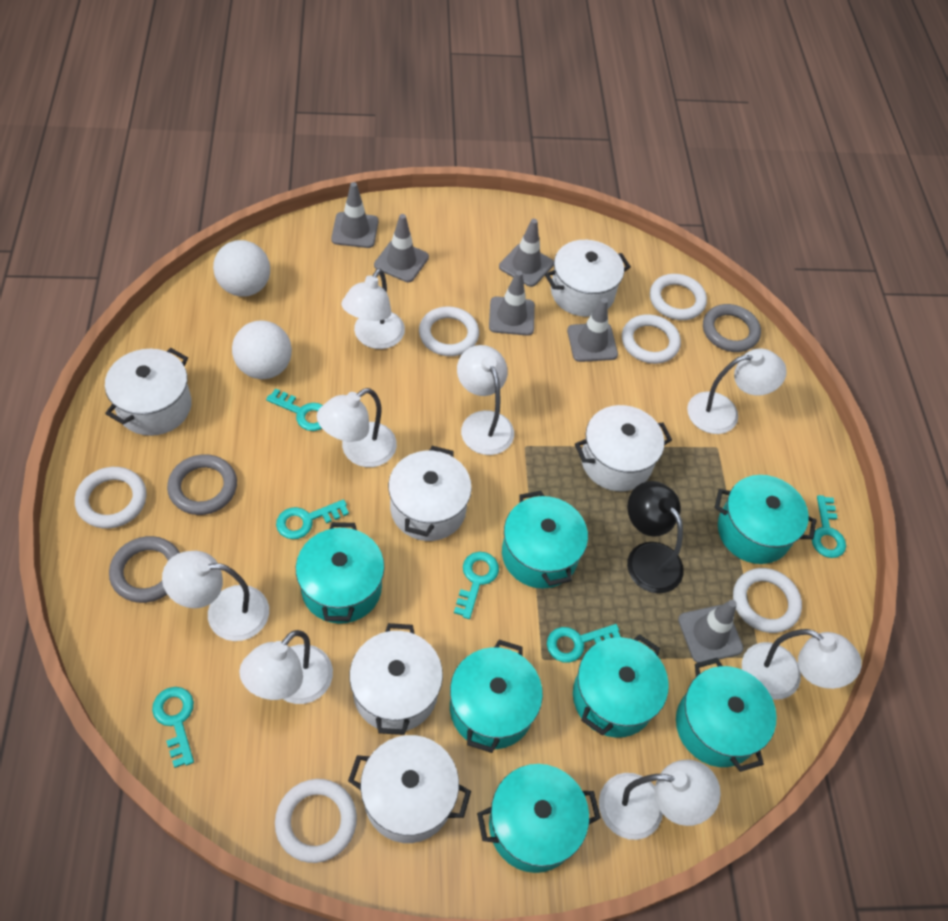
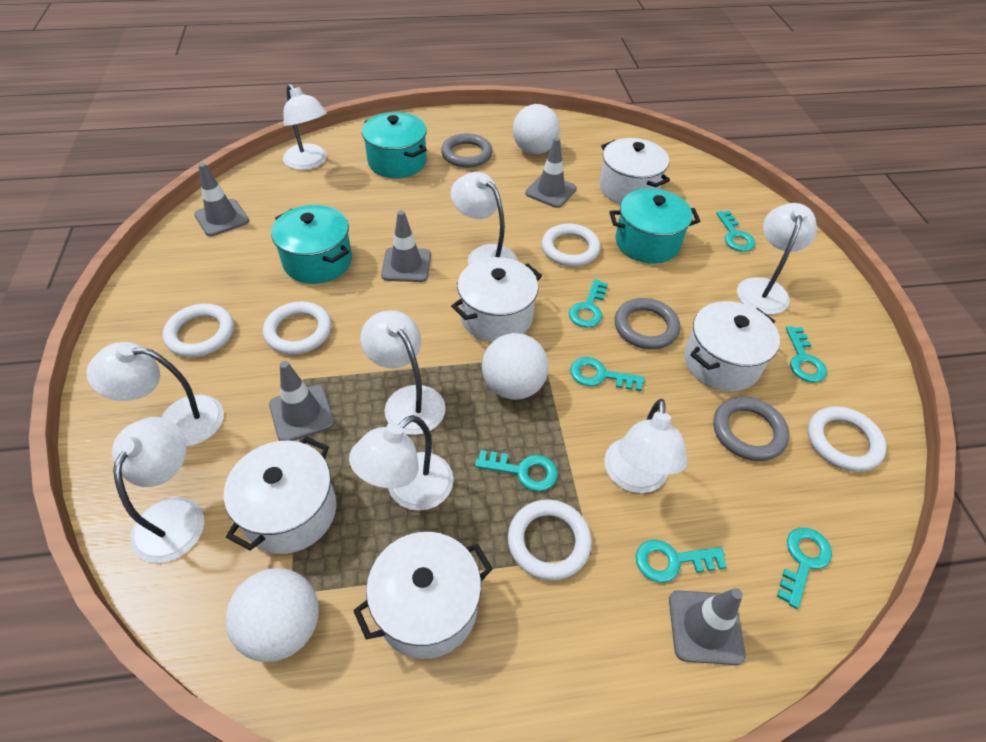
black lamp: [627,481,684,593] = 1 -> none = 0
grey traffic cone: [331,182,378,248] [374,214,429,282] [489,271,535,336] [499,219,554,287] [567,298,618,362] [678,600,743,663] = 6 -> [194,163,249,236] [269,361,335,441] [381,210,431,282] [525,138,577,208] [669,588,746,665] = 5
turquoise key: [152,687,194,768] [266,388,323,431] [276,499,349,539] [454,552,499,619] [547,624,620,663] [812,495,846,558] = 6 -> [475,450,558,491] [569,279,608,328] [570,357,645,391] [636,540,727,583] [716,211,756,252] [777,528,832,609] [786,326,827,382] = 7
turquoise pot: [296,522,384,624] [450,640,543,753] [477,764,601,873] [502,491,588,589] [573,634,669,738] [676,658,777,772] [714,475,816,564] = 7 -> [271,205,352,284] [362,112,427,178] [609,188,700,264] = 3
white ball: [213,240,270,297] [232,320,292,379] = 2 -> [226,568,319,662] [482,333,549,400] [513,104,560,154] = 3
white pot: [105,348,192,436] [348,735,471,843] [349,623,443,735] [388,446,472,541] [545,240,631,317] [575,405,672,491] = 6 -> [224,436,337,554] [353,532,493,659] [451,257,542,342] [599,138,670,204] [684,301,780,392] = 5
white ring: [75,467,147,529] [275,779,357,863] [419,306,479,356] [622,314,681,364] [650,274,707,320] [733,568,802,633] = 6 -> [163,304,234,357] [263,301,331,355] [508,500,592,581] [542,223,600,267] [808,406,887,472] = 5

